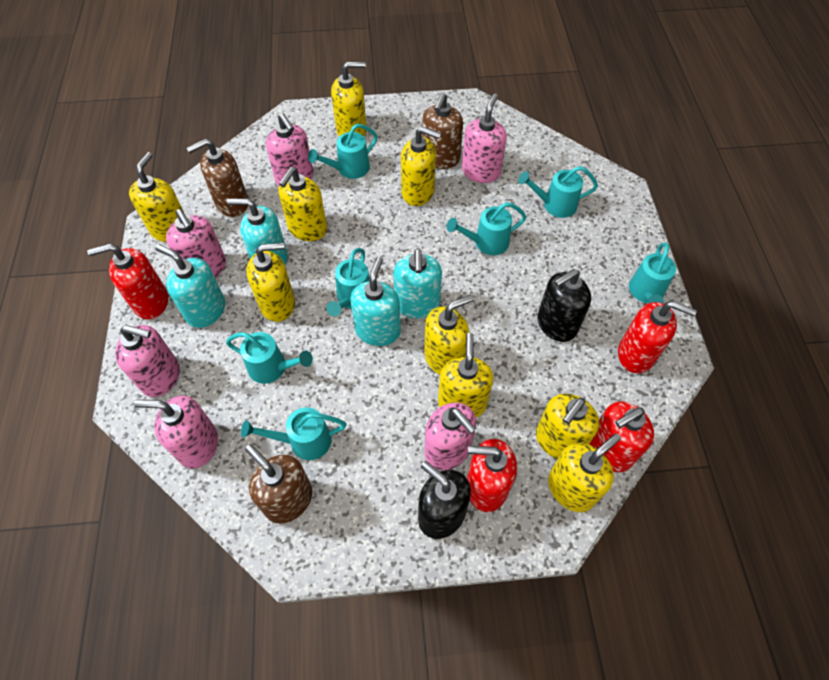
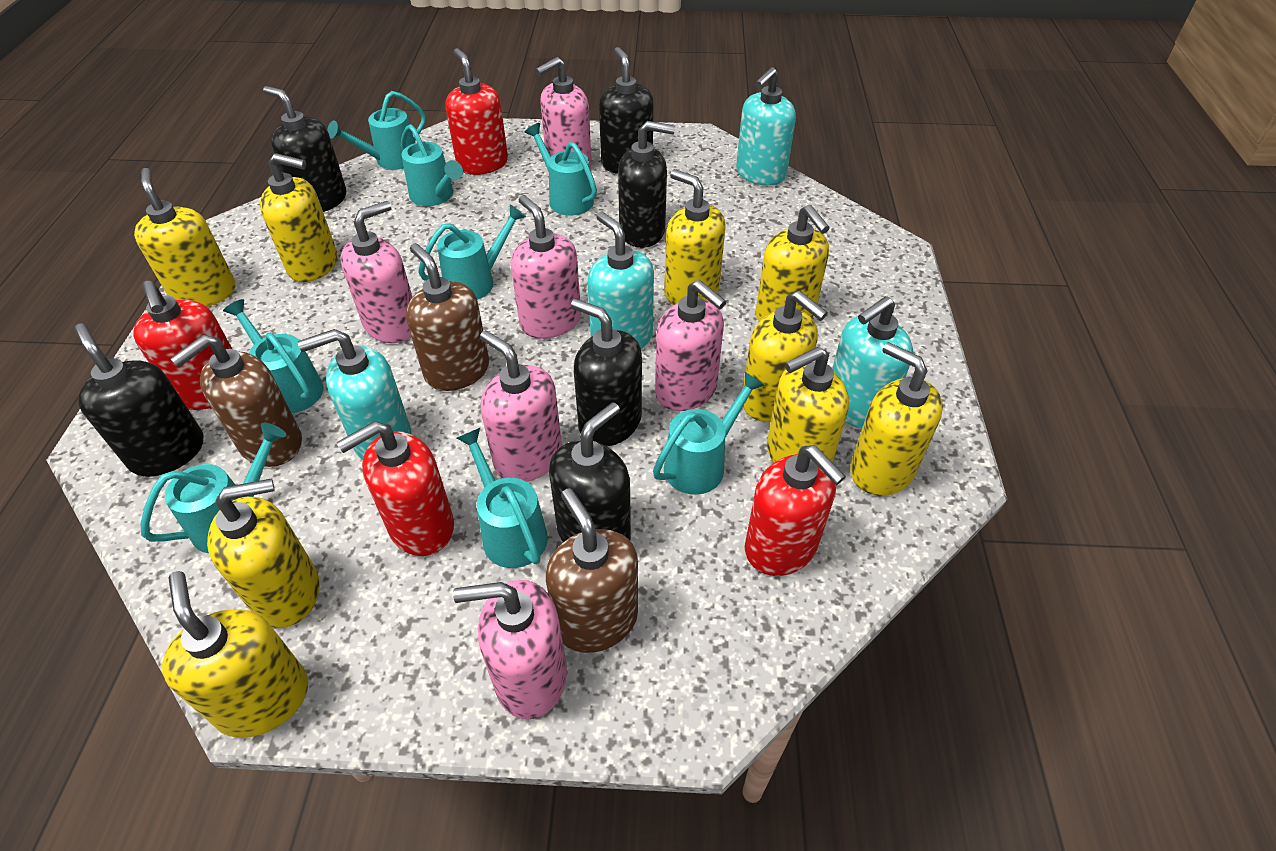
black soap dispenser: [418,461,471,539] [537,269,591,342] = 2 -> [74,323,203,477] [263,86,346,212] [549,402,631,542] [571,299,642,446] [599,47,654,174] [618,121,675,248] = 6
turquoise watering can: [226,332,313,384] [241,407,347,460] [308,124,378,179] [326,248,370,316] [447,202,526,255] [518,166,598,218] [629,242,676,304] = 7 -> [141,423,286,553] [223,299,324,413] [327,91,426,170] [401,124,463,206] [418,204,526,300] [457,428,548,568] [525,123,597,216] [653,372,765,495] = 8

